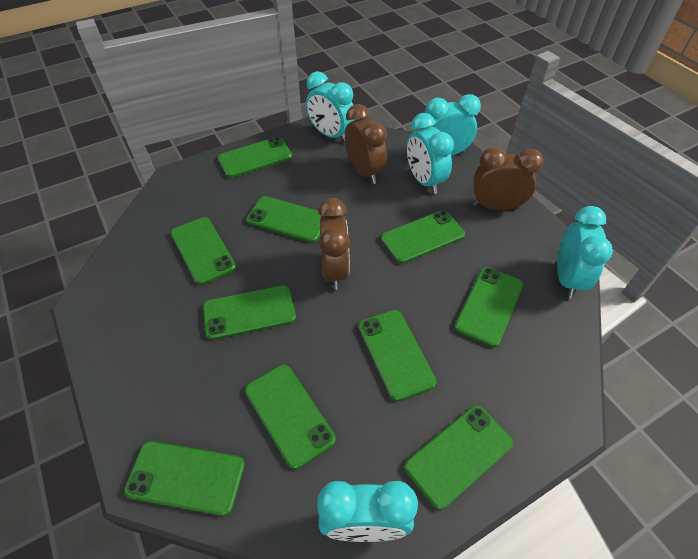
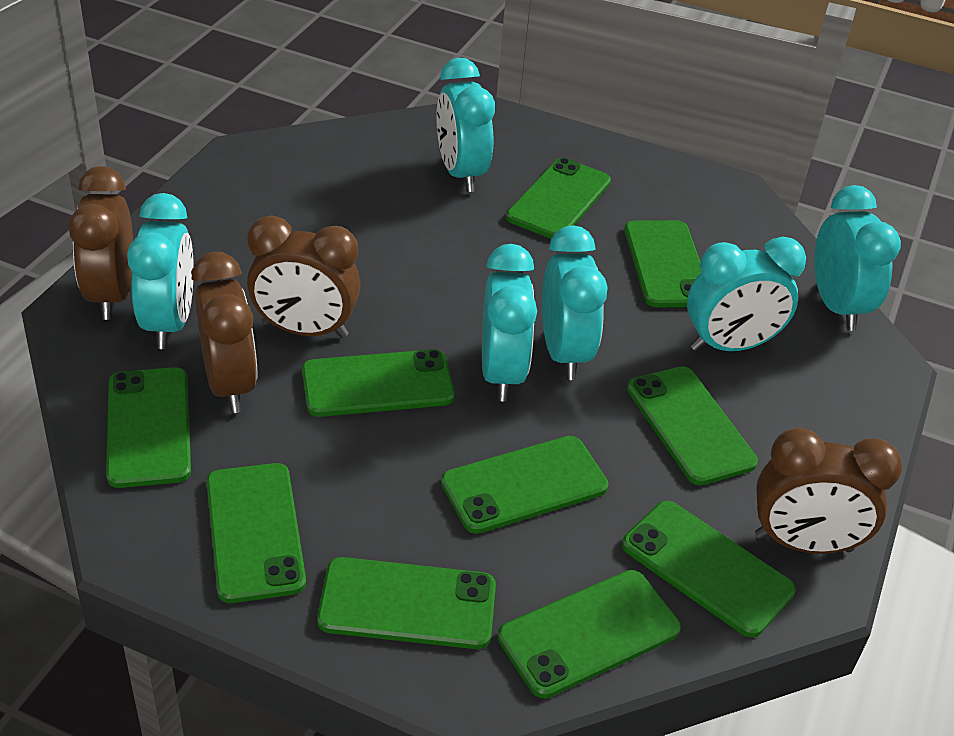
brown clock: [318,198,350,290] [345,104,387,184] [473,147,544,210] = 3 -> [69,166,133,320] [191,252,258,413] [247,216,361,338] [755,428,902,554] = 4
turquoise clock: [306,71,355,143] [317,481,418,542] [407,113,454,194] [421,94,481,156] [557,206,613,298] = 5 -> [127,193,194,349] [436,57,495,192] [482,244,537,402] [542,225,608,380] [687,237,806,351] [814,185,901,331] = 6

